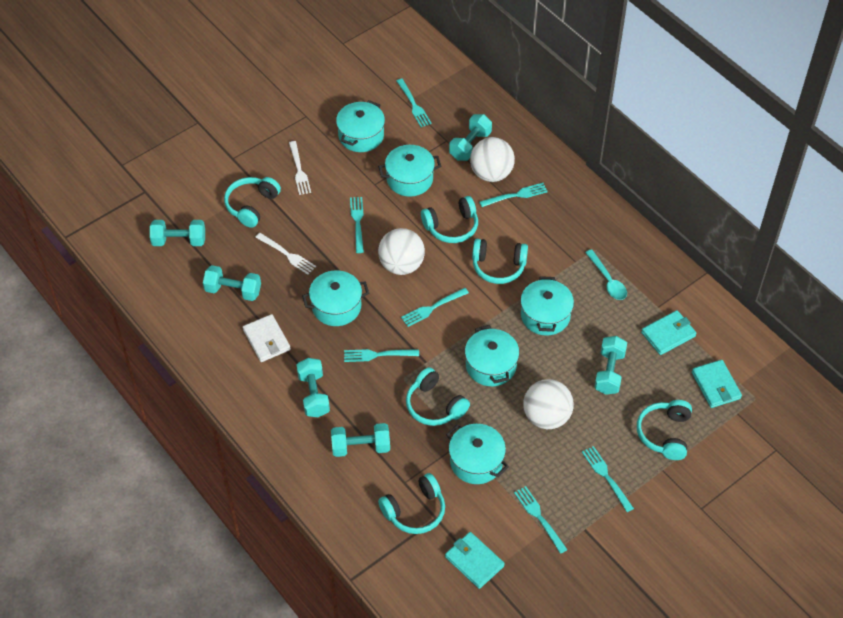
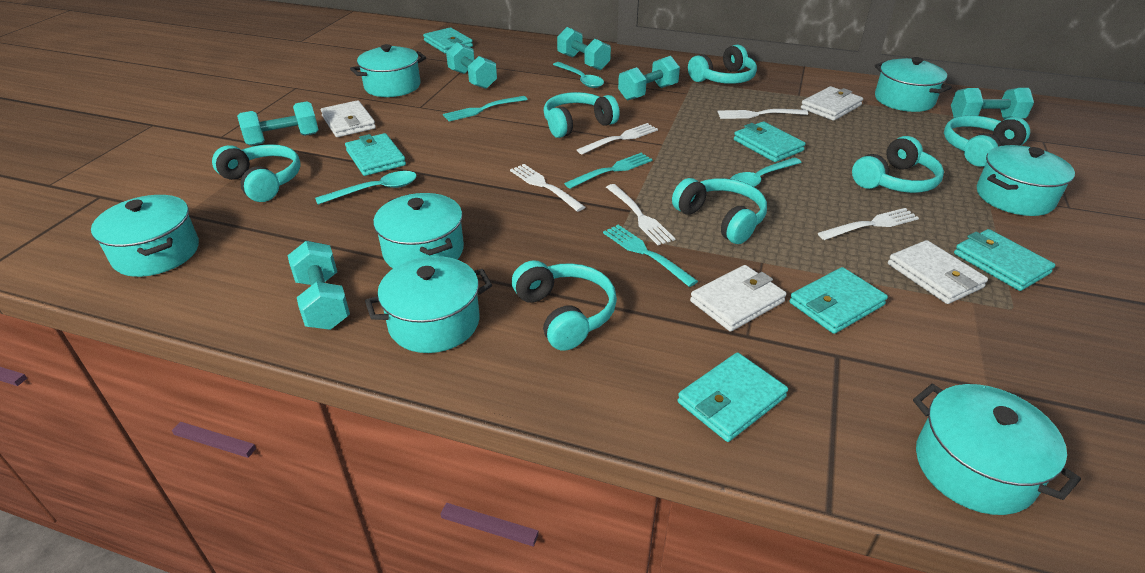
turquoise fork: [344,349,419,362] [350,197,364,253] [397,79,432,127] [401,288,469,327] [479,183,548,207] [514,486,568,554] [582,446,634,512] = 7 -> [443,96,528,121] [564,153,653,189] [603,225,698,287] = 3
turquoise headphones: [224,177,281,228] [378,473,445,534] [406,367,470,426] [421,196,478,243] [472,239,528,284] [637,400,692,460] = 6 -> [212,144,301,202] [512,260,617,351] [543,92,620,138] [672,178,767,244] [688,45,757,84] [852,136,944,193] [944,115,1030,167] = 7
turquoise pot: [302,270,369,326] [336,100,385,152] [378,145,441,197] [446,424,509,484] [465,325,519,386] [520,276,574,336] = 6 -> [91,195,199,277] [350,44,426,97] [365,256,492,353] [373,193,464,269] [875,57,952,112] [913,384,1081,515] [977,145,1075,216] = 7
turquoise spoon: [585,249,627,300] = 1 -> [315,171,417,205] [553,62,604,88] [730,158,802,187] = 3
turquoise wallet: [445,532,505,589] [641,310,696,355] [692,360,742,408] = 3 -> [345,133,406,176] [423,27,473,54] [678,352,788,442] [734,121,806,162] [789,267,888,334] [954,229,1055,291] = 6
white ball: [378,228,425,275] [470,137,515,182] [523,379,574,429] = 3 -> none = 0
white fork: [255,233,316,275] [289,141,311,195] = 2 -> [510,164,585,212] [577,123,658,154] [606,184,675,245] [717,109,808,119] [818,208,919,240] = 5
white wallet: [243,314,291,362] = 1 -> [321,100,376,137] [690,265,786,332] [801,86,863,121] [888,240,988,304] = 4

